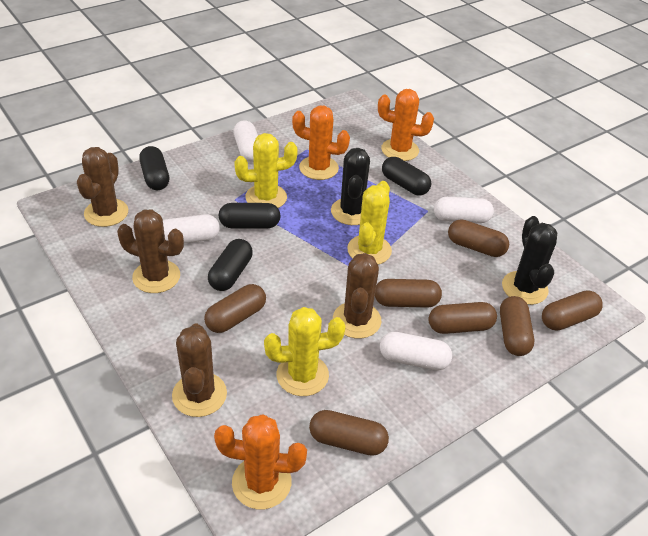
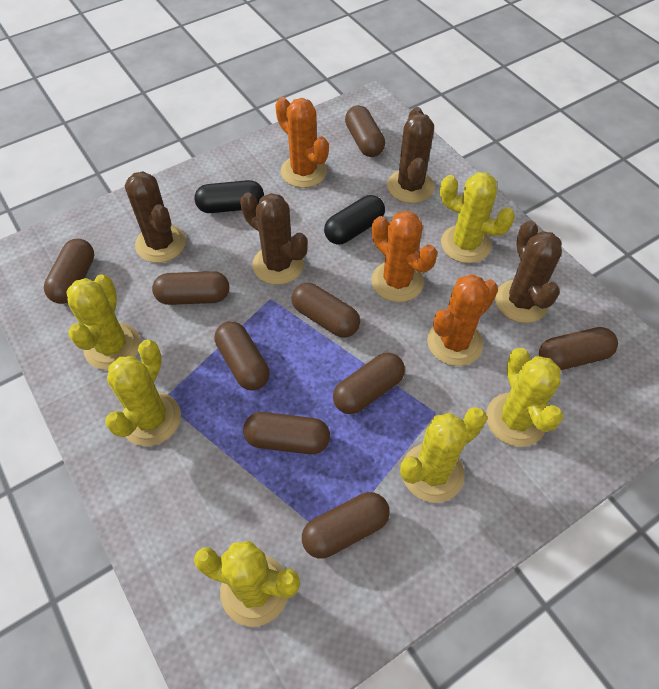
black cactus: [331,148,370,225] [502,216,557,305] = 2 -> none = 0
black capsule: [139,146,169,190] [208,239,253,291] [219,203,281,228] [382,157,431,195] = 4 -> [194,180,264,213] [324,195,385,244] = 2
brown capsule: [204,284,266,333] [309,410,389,456] [375,279,442,308] [429,302,497,334] [448,219,509,257] [500,296,534,356] [542,290,603,331] = 7 -> [44,239,94,304] [152,271,229,305] [215,321,269,390] [243,412,330,454] [292,283,360,338] [302,492,390,559] [333,353,405,414] [345,105,385,157] [539,327,618,370] = 9
white capsule: [163,214,220,244] [233,120,258,162] [380,332,452,370] [434,197,494,223] = 4 -> none = 0
yellow cactus: [234,133,298,208] [264,307,346,396] [347,181,392,265] = 3 -> [67,274,140,370] [105,340,181,446] [194,541,300,627] [400,407,487,503] [440,172,515,263] [486,348,563,447] = 6

